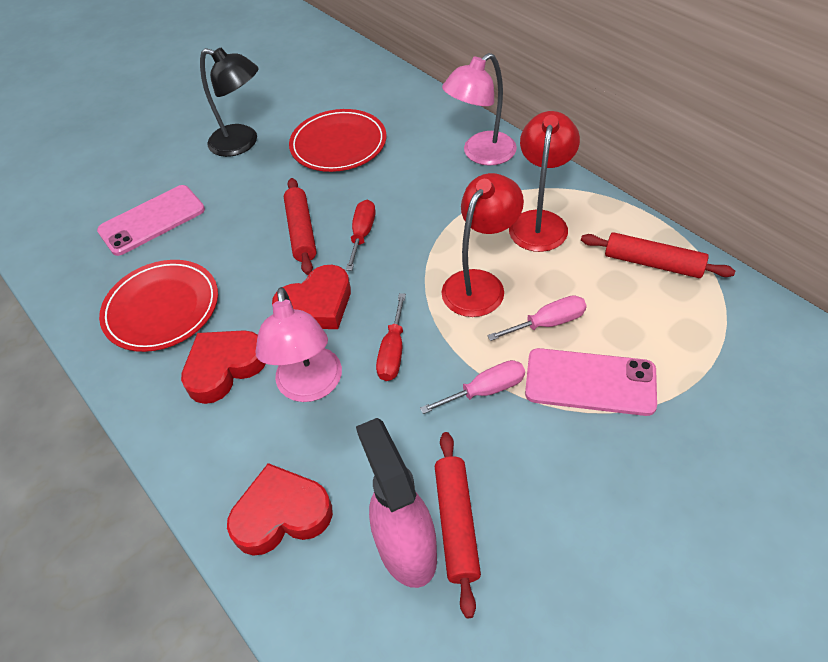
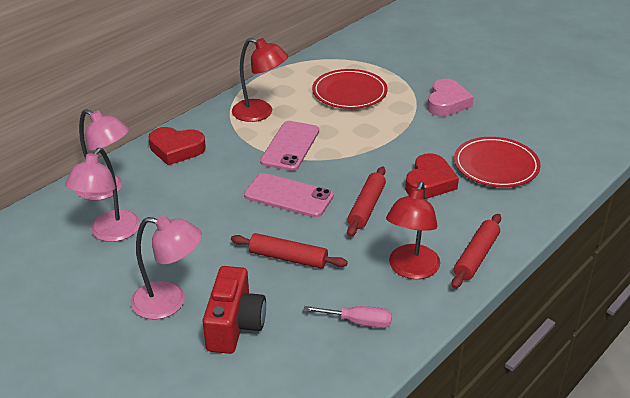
black lamp: [200,48,259,157] = 1 -> none = 0
pink heart: none = 0 -> [427,79,474,116] = 1
pink lamp: [255,287,342,402] [442,53,517,166] = 2 -> [65,148,140,242] [76,109,129,201] [131,215,202,320] = 3
pink screwdriver: [420,360,525,414] [487,295,587,341] = 2 -> [304,306,392,328] = 1
pink spray bottle: [356,418,437,588] = 1 -> none = 0
red camera: none = 0 -> [202,266,266,354] = 1
red heart: [181,330,266,404] [227,463,333,556] [272,265,351,329] = 3 -> [148,127,206,165] [405,153,459,199] = 2
red screwdriver: [346,200,375,271] [376,293,406,381] = 2 -> none = 0

